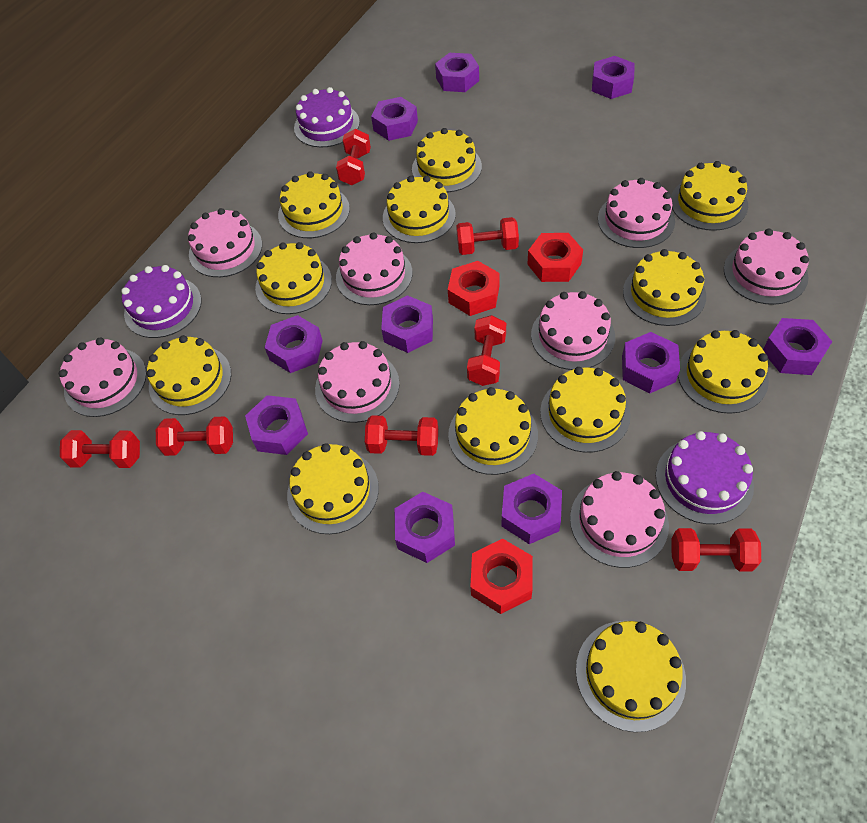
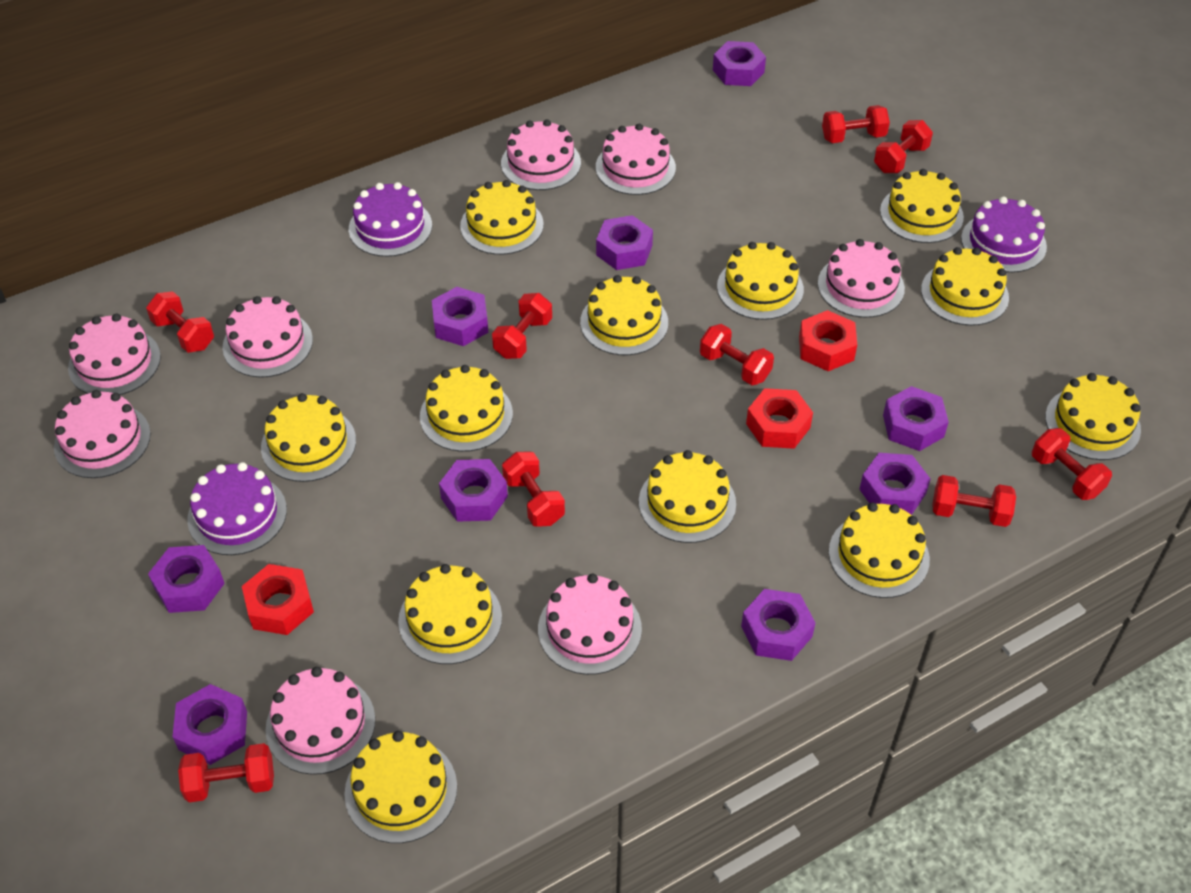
purple nut: [245,395,308,455] [264,315,323,373] [371,97,418,141] [381,295,433,353] [394,492,455,563] [435,53,479,92] [502,474,562,544] [592,56,635,99] [622,332,680,393] [763,318,833,375] = 10 -> [148,545,225,613] [173,684,247,765] [432,287,488,346] [439,459,508,522] [596,215,653,270] [713,41,766,86] [741,589,815,661] [859,453,931,515] [883,386,949,451] = 9
red dumbbell: [60,430,140,468] [156,416,233,456] [336,129,371,185] [365,415,438,456] [456,217,519,255] [467,315,506,386] [671,528,761,572] = 7 -> [146,291,214,353] [178,743,274,803] [492,293,552,359] [502,452,565,527] [700,324,774,385] [822,105,890,143] [874,120,933,173] [933,475,1016,527] [1032,428,1112,500] = 9

